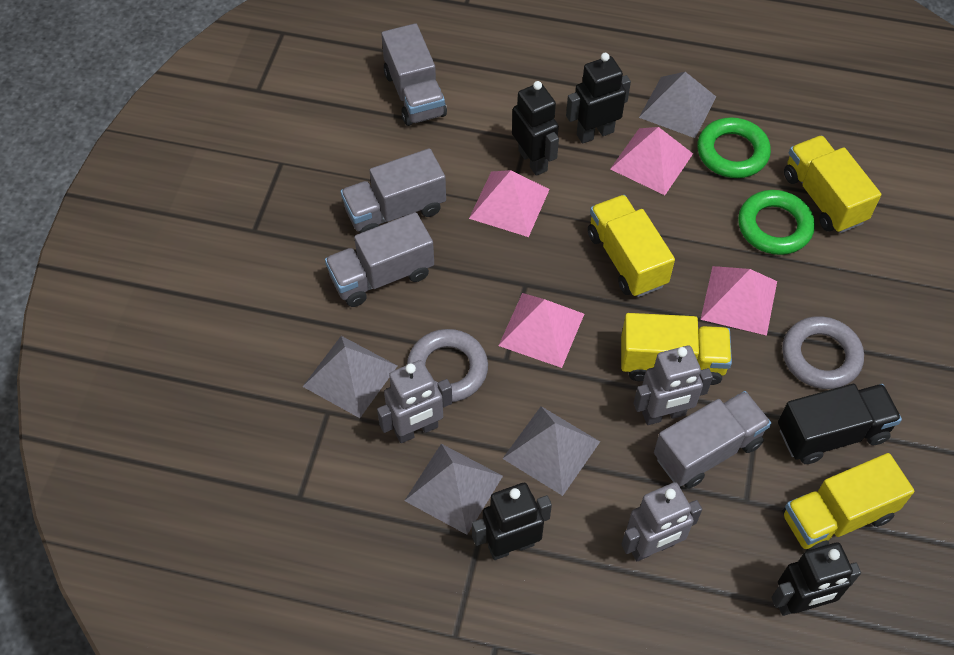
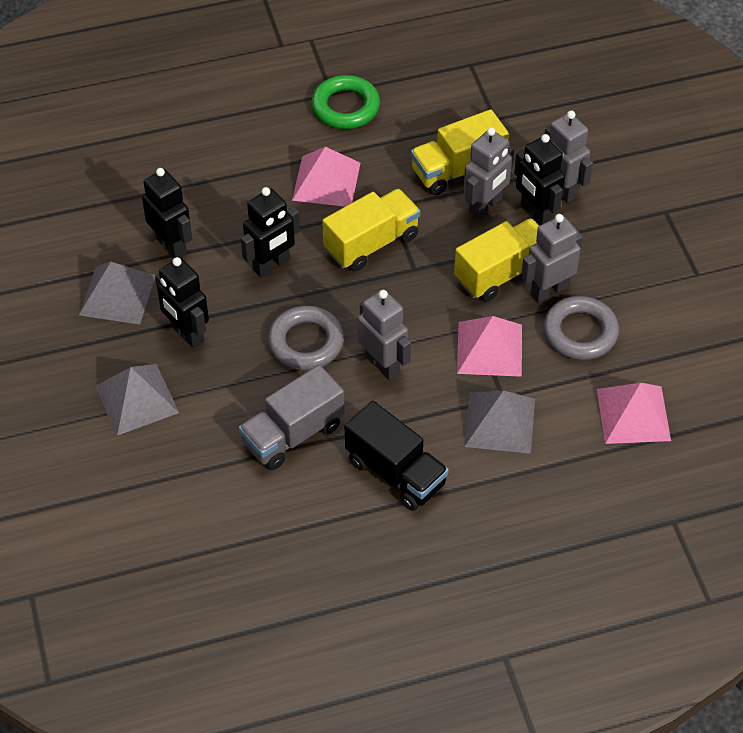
green ring: [697,117,771,178] [738,190,815,255] = 2 -> [311,75,380,129] = 1
grey pyramid: [303,336,397,418] [404,444,503,535] [502,406,600,496] [639,72,716,138] = 4 -> [79,262,156,325] [96,364,179,436] [464,391,535,454] = 3
grey robot: [377,360,452,443] [621,482,702,561] [634,346,713,425] = 3 -> [358,289,411,380] [463,127,514,219] [521,214,583,303] [544,111,593,203] = 4
grey truck: [325,212,434,307] [341,148,446,233] [381,23,447,126] [654,391,771,488] = 4 -> [239,365,345,470] = 1
pink pyramid: [469,170,550,237] [499,293,584,368] [610,127,693,195] [700,266,777,336] = 4 -> [292,147,360,207] [457,316,522,377] [597,383,671,444] = 3
yellow truck: [588,195,675,297] [621,313,732,385] [783,453,914,551] [784,135,881,233] = 4 -> [322,189,420,271] [411,109,509,195] [454,218,539,302] = 3

